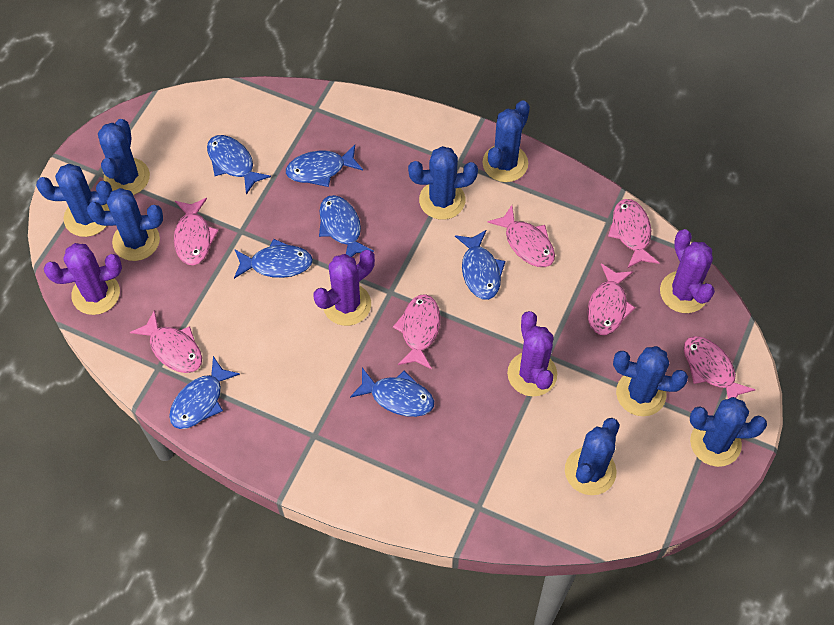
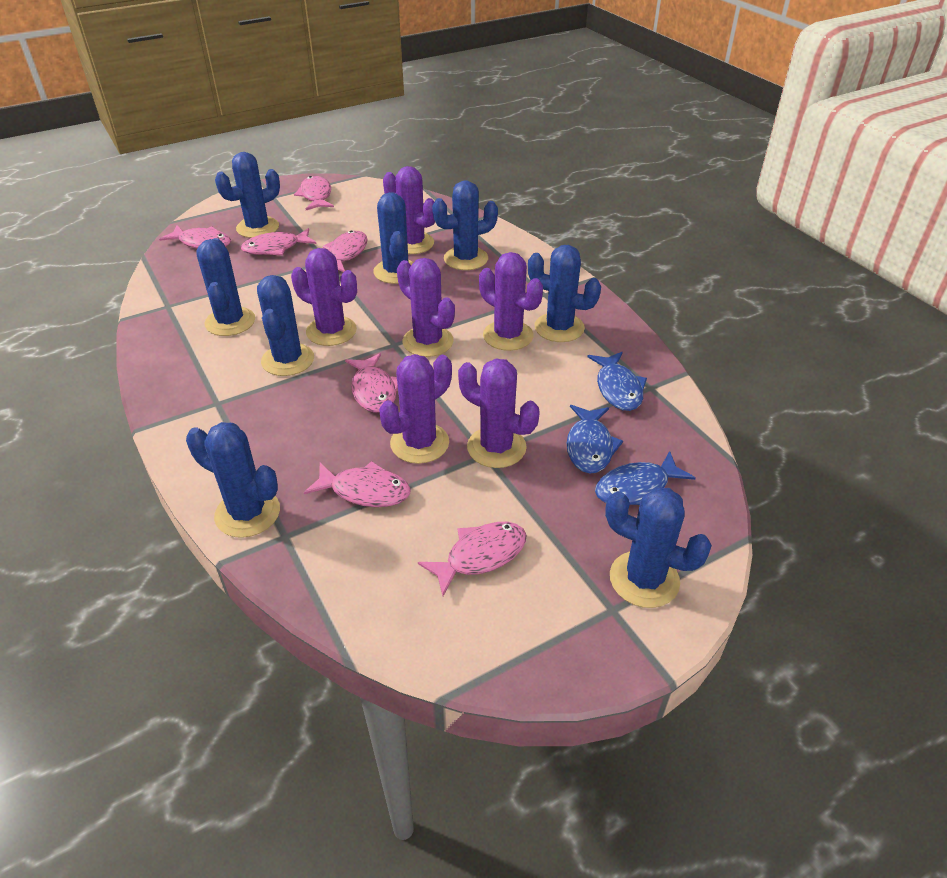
blue fish: [169,356,240,429] [207,135,271,195] [234,239,313,279] [286,145,363,187] [319,195,374,257] [350,368,434,417] [455,230,506,300] = 7 -> [567,405,623,474] [587,352,647,411] [595,451,696,505] = 3
purple cactus: [44,243,122,315] [314,250,375,326] [507,311,557,396] [660,229,715,313] = 4 -> [291,248,357,346] [379,354,452,464] [383,166,435,254] [397,258,455,357] [458,358,540,468] [479,252,543,351] = 6

